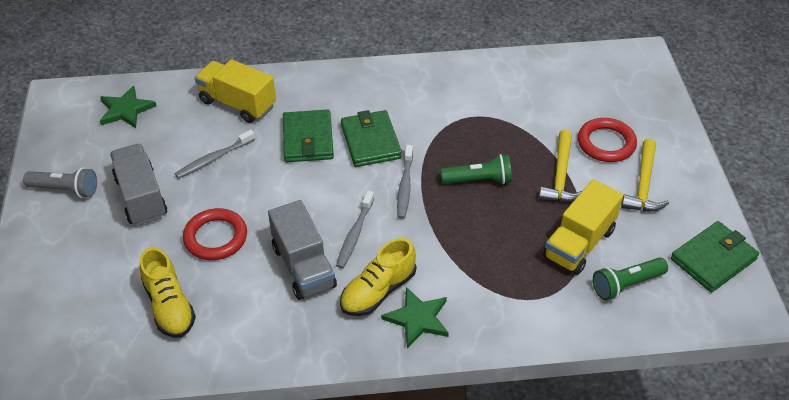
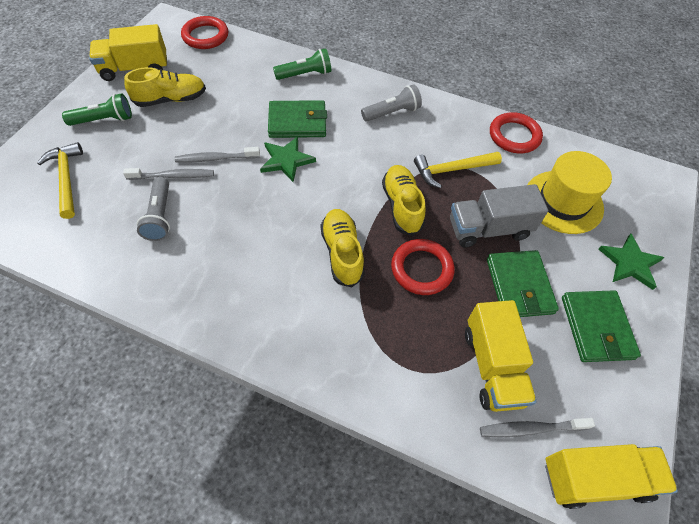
grey flashlight: [23,167,97,198] = 1 -> [137,177,170,241] [361,84,422,122] = 2
grey truck: [110,144,167,225] [268,200,337,300] = 2 -> [450,184,548,248] = 1
red ring: [183,208,247,260] [578,118,637,162] = 2 -> [181,16,228,49] [391,239,455,295] [490,112,543,153] = 3
yellow hat: none = 0 -> [528,151,612,234] = 1
yellow shoe: [140,247,196,338] [340,238,416,316] = 2 -> [124,67,206,107] [320,209,365,288] [382,165,426,236] = 3
yellow truck: [195,59,276,123] [543,179,623,275] = 2 -> [89,24,167,81] [465,300,537,412] [545,444,678,509] = 3

